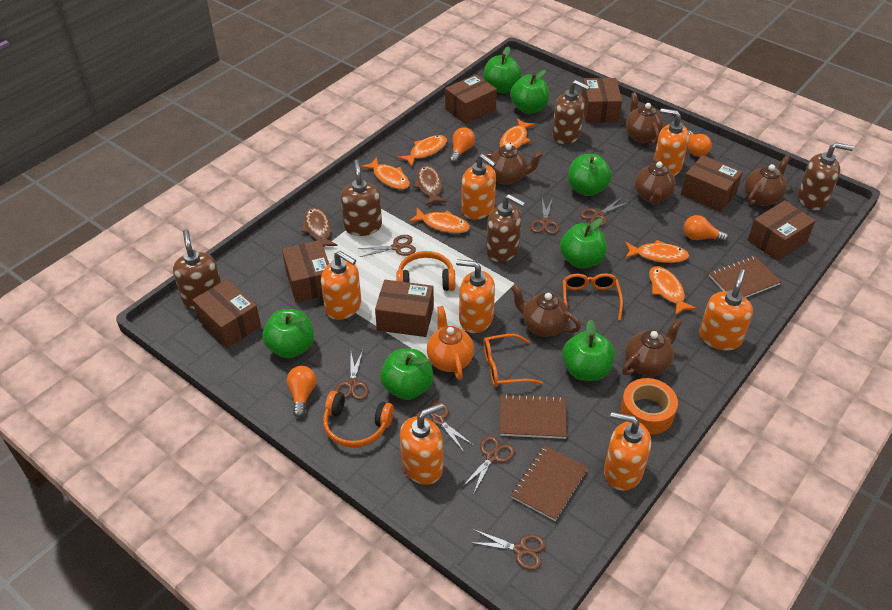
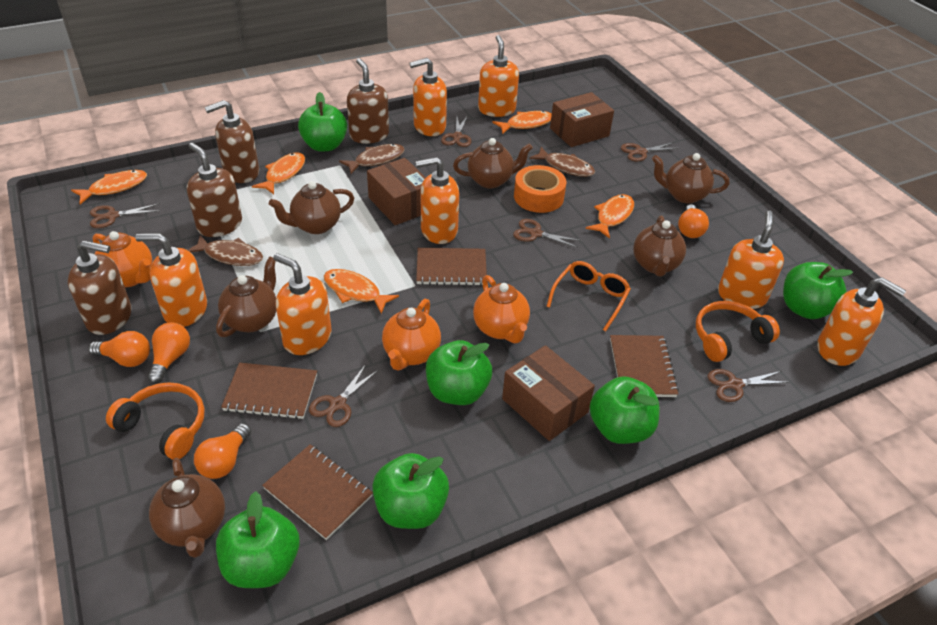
brown box: [192,279,261,348] [282,240,329,302] [375,280,434,337] [445,74,497,124] [582,78,622,123] [681,155,743,212] [748,200,815,261] = 7 -> [367,158,426,225] [502,345,595,441] [550,92,614,147] = 3
brown fish: [301,207,338,247] [413,165,447,206] = 2 -> [188,235,263,266] [339,144,405,174] [529,147,595,177] = 3
brown notebook: [500,394,567,439] [511,445,588,521] [709,256,781,298] = 3 -> [221,363,317,420] [262,444,373,540] [416,248,487,286] [610,335,679,397] = 4
brown scissors: [335,350,369,400] [358,235,416,257] [416,401,473,452] [461,435,515,495] [469,529,546,570] [530,197,559,234] [580,197,629,227] = 7 -> [90,203,160,228] [309,364,378,427] [441,115,472,147] [513,219,582,248] [621,142,679,162] [708,369,789,402] = 6
brown soap dispenser: [173,229,221,309] [341,160,382,236] [486,194,526,262] [552,80,590,144] [798,142,853,210] = 5 -> [68,240,132,335] [187,143,242,237] [205,100,259,183] [347,58,389,144] = 4
green apple: [262,309,314,358] [380,349,434,400] [484,46,522,93] [510,70,549,114] [560,218,607,269] [562,320,615,381] [568,154,611,196] = 7 -> [216,491,300,588] [298,92,347,152] [372,453,449,529] [426,340,492,405] [590,376,659,444] [783,262,853,319] = 6
orange fish: [361,157,410,189] [398,135,447,167] [408,208,470,233] [500,118,535,148] [625,240,689,263] [649,266,697,316] = 6 -> [71,170,147,204] [252,152,305,194] [324,269,399,314] [492,111,552,135] [586,194,634,239] = 5
orange glasses: [483,334,543,387] [563,273,623,320] = 2 -> [546,261,631,331] = 1
orange teapot: [427,306,474,380] = 1 -> [93,231,152,287] [382,299,441,370] [473,275,530,344] = 3

